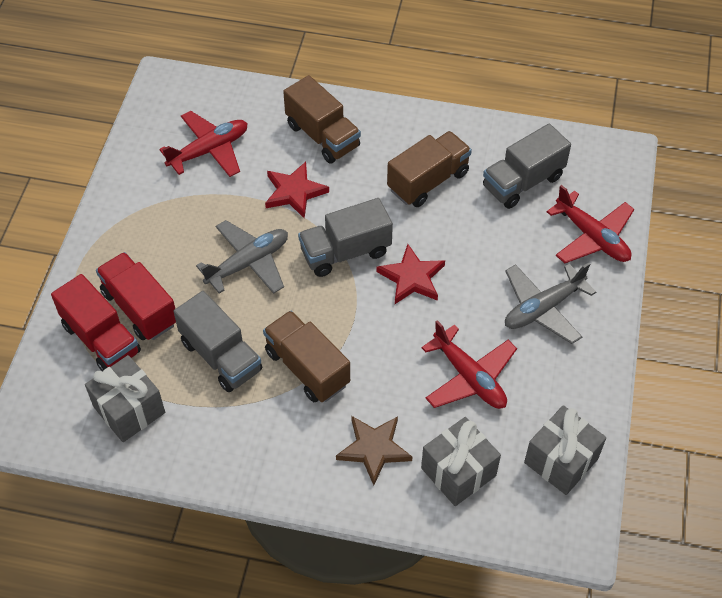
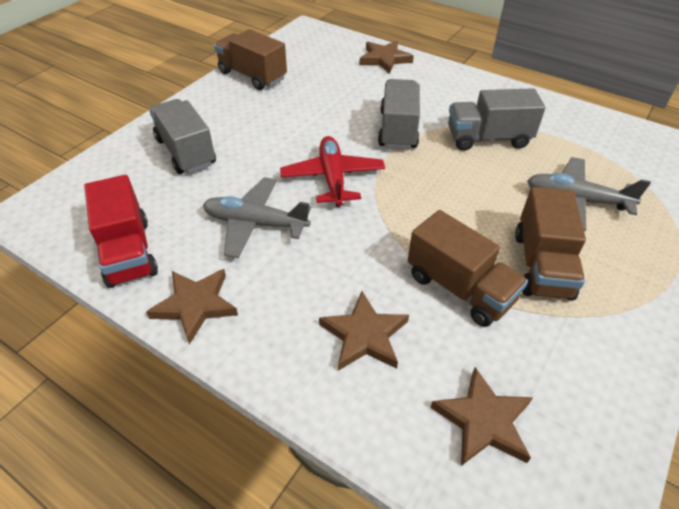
brown star: [336,416,412,485] = 1 -> [146,269,238,344] [319,291,409,371] [359,41,414,73] [430,367,533,466] = 4
grey gift: [85,355,165,442] [421,417,501,506] [524,405,606,495] = 3 -> none = 0
red plane: [159,111,248,177] [421,320,517,409] [547,185,634,263] = 3 -> [280,136,385,207] = 1
red star: [265,162,329,219] [377,244,445,304] = 2 -> none = 0
red truck: [51,274,141,372] [96,252,176,340] = 2 -> [84,175,158,288] = 1

